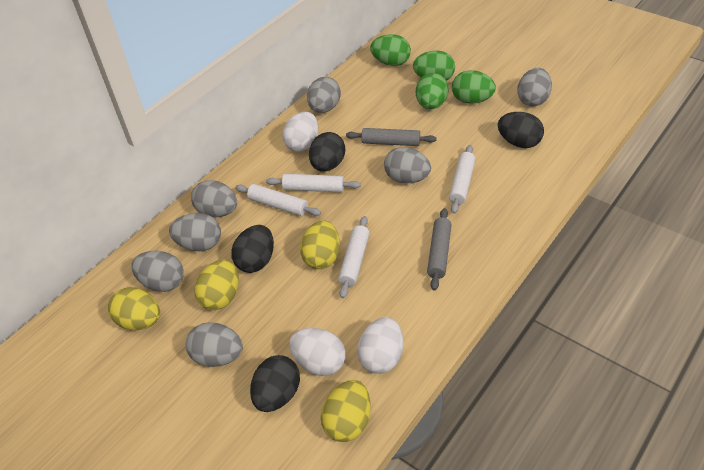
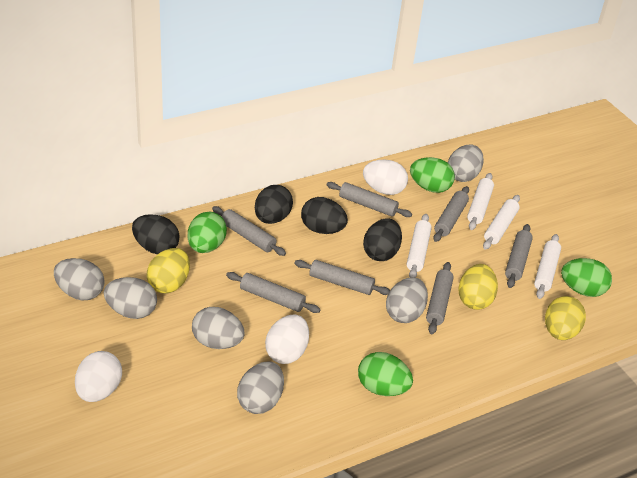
grey egg: [131,250,184,292] [169,213,221,251] [186,322,243,367] [191,180,237,217] [307,77,341,113] [384,147,431,183] [517,68,552,106] = 7 -> [54,258,105,301] [104,277,157,319] [192,307,245,349] [237,361,284,414] [386,277,428,323] [448,145,484,182] = 6
grey rolling pin: [346,128,437,146] [427,208,451,290] = 2 -> [212,206,286,256] [226,272,320,313] [294,260,390,295] [327,182,412,217] [426,262,454,334] [433,186,469,242] [505,224,533,288] = 7
yellow egg: [108,287,160,330] [194,259,239,310] [300,220,340,269] [321,380,371,442] = 4 -> [147,248,190,293] [458,264,498,310] [545,296,586,340] = 3

